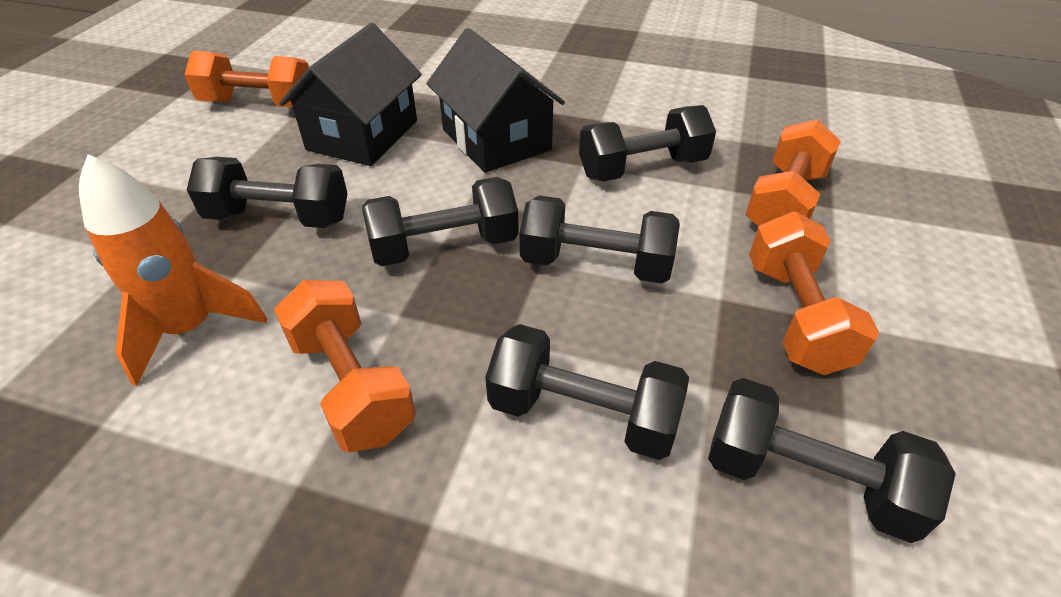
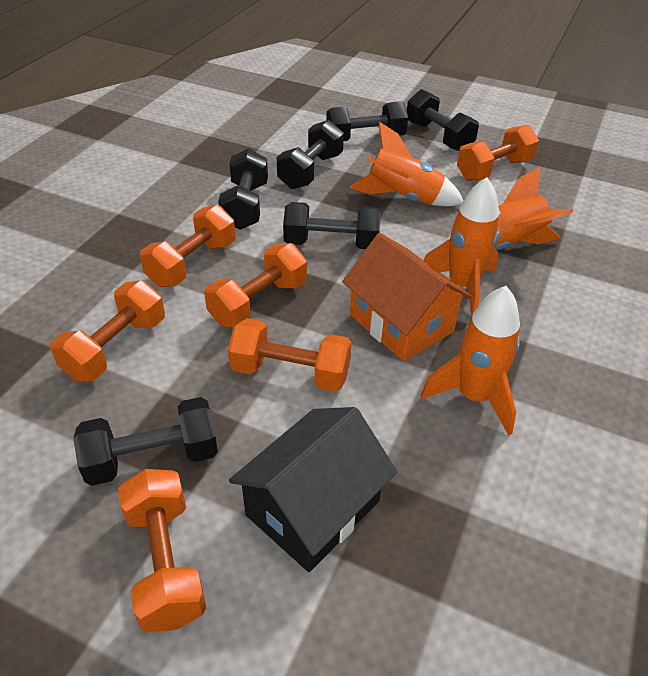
black house: [279,23,422,166] [426,28,565,173] = 2 -> [229,407,397,572] = 1
orange dumbbell: [184,51,309,107] [274,280,416,452] [745,119,841,227] [749,212,879,375] = 4 -> [50,280,165,381] [118,469,206,632] [140,205,236,287] [204,243,307,327] [228,318,352,392] [457,125,539,181] = 6
orange house: none = 0 -> [342,233,472,362] = 1
orange rocket: [79,155,267,386] = 1 -> [350,122,463,206] [421,286,520,436] [424,177,500,316] [445,167,573,250] = 4

